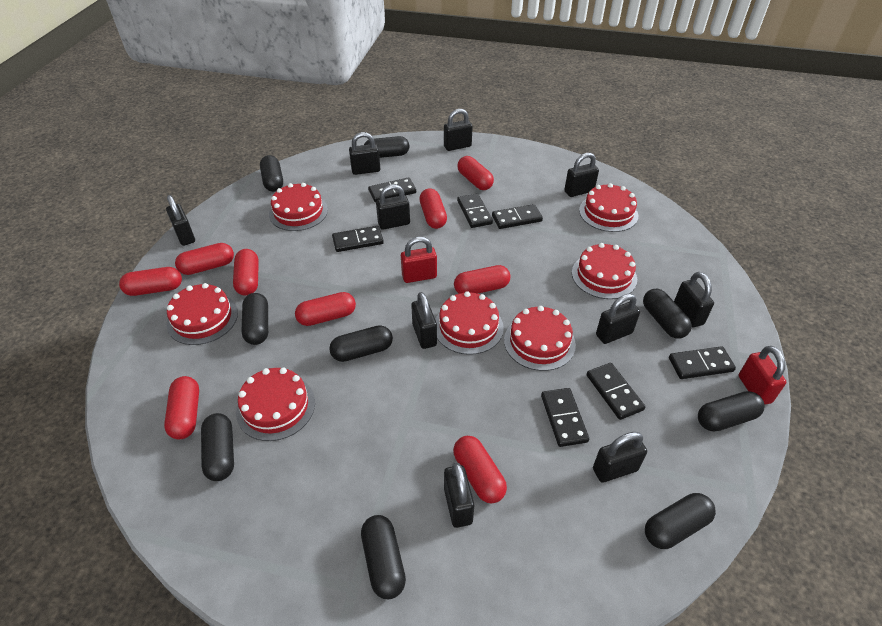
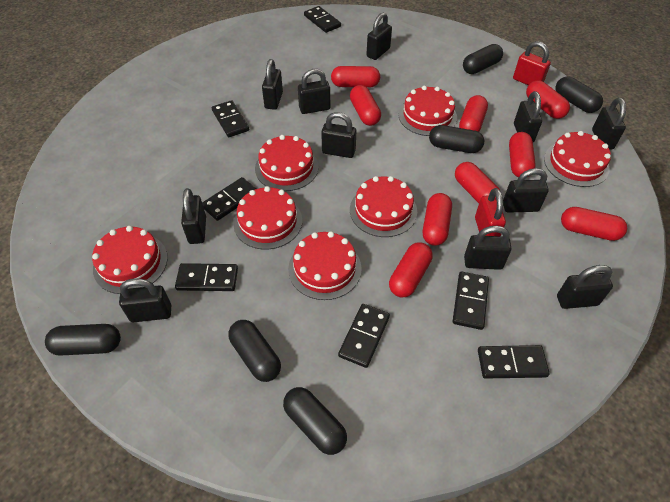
black capsule: [201,413,234,481] [242,293,268,345] [260,155,283,192] [329,325,393,362] [361,515,406,599] [364,136,409,158] [643,289,692,339] [645,493,716,549] [698,391,765,432] = 9 -> [45,324,121,356] [228,320,281,382] [283,387,347,455] [429,125,484,153] [463,44,503,74] [555,77,603,113] = 6
black padlock: [166,195,195,246] [349,132,380,175] [376,184,410,230] [411,292,437,349] [444,109,473,151] [444,462,474,528] [564,153,599,197] [593,432,647,483] [596,294,640,344] [674,272,714,327] = 10 -> [119,278,171,322] [181,188,206,244] [262,59,283,110] [298,69,330,114] [321,112,356,158] [366,13,392,60] [464,226,511,270] [503,168,549,213] [514,91,542,142] [557,265,613,309] [592,98,626,150] = 11

